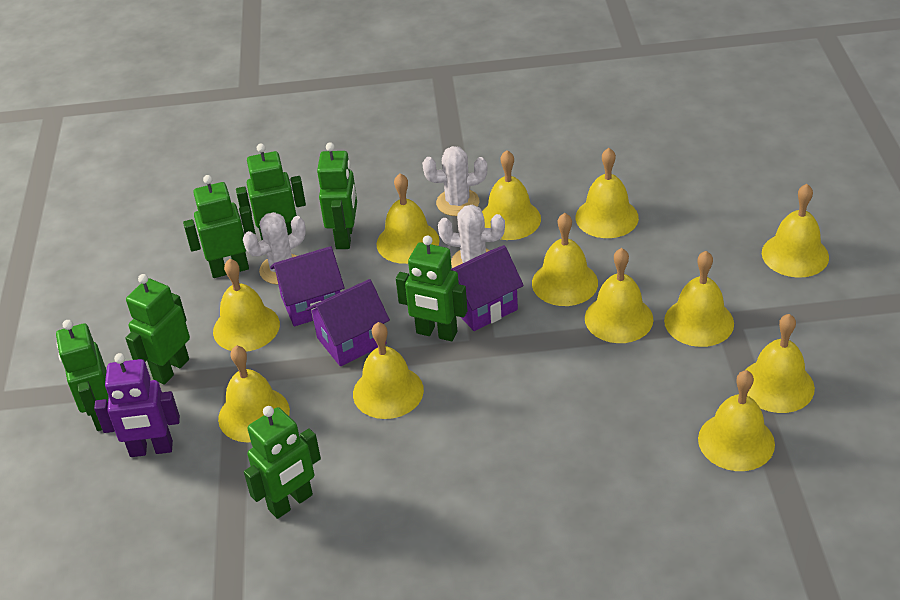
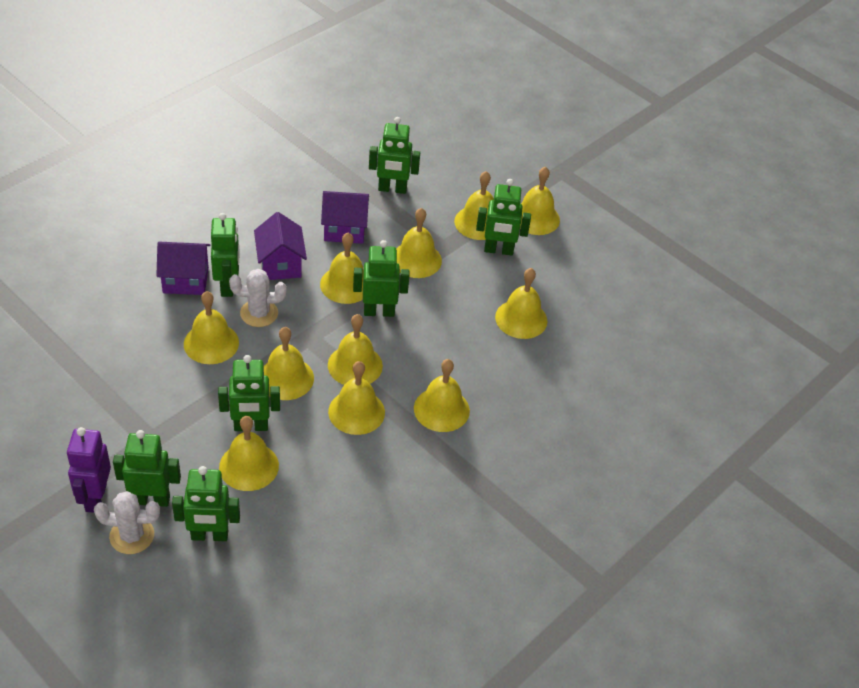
white cactus: [243,212,306,285] [422,146,488,216] [438,205,505,268] = 3 -> [94,491,160,554] [229,269,286,327] = 2
yellow bell: [213,259,280,352] [218,345,290,442] [353,322,424,419] [377,173,439,264] [482,150,541,240] [532,213,598,306] [576,148,639,238] [585,248,654,343] [664,251,734,347] [698,370,775,471] [746,314,815,413] [762,184,829,278] = 12 -> [184,291,239,364] [219,416,279,491] [264,327,314,400] [320,233,364,304] [328,314,383,385] [328,361,385,435] [396,208,442,278] [414,359,470,432] [454,171,494,240] [495,268,547,339] [520,166,560,235] = 11

